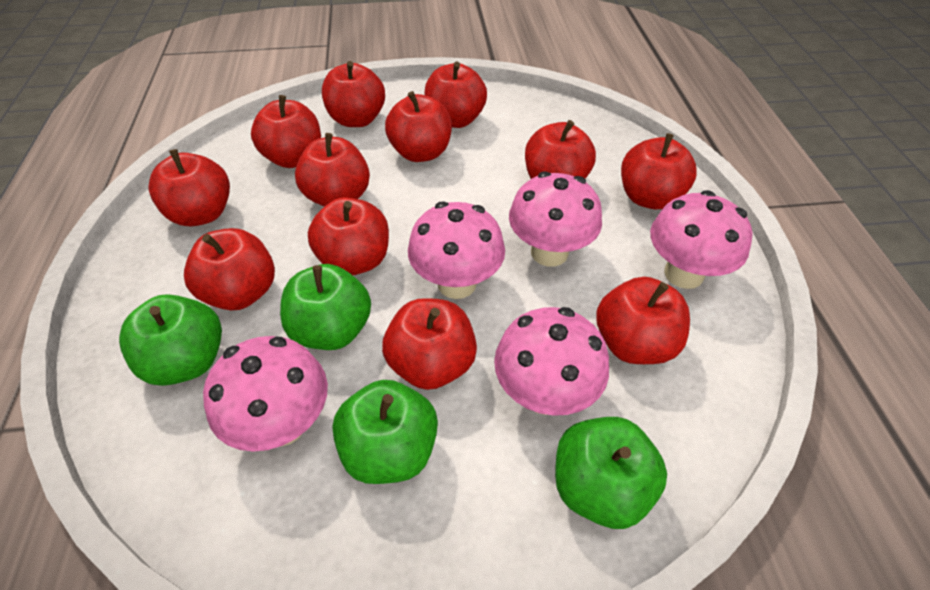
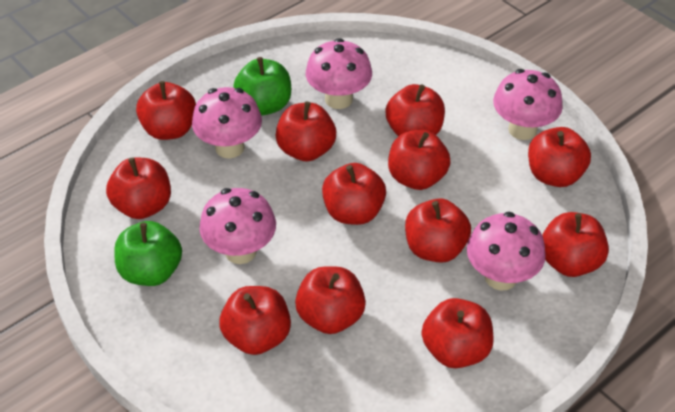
green apple: [119,294,222,386] [280,264,371,350] [332,380,438,484] [555,417,667,529] = 4 -> [114,221,182,286] [233,57,291,115] = 2

